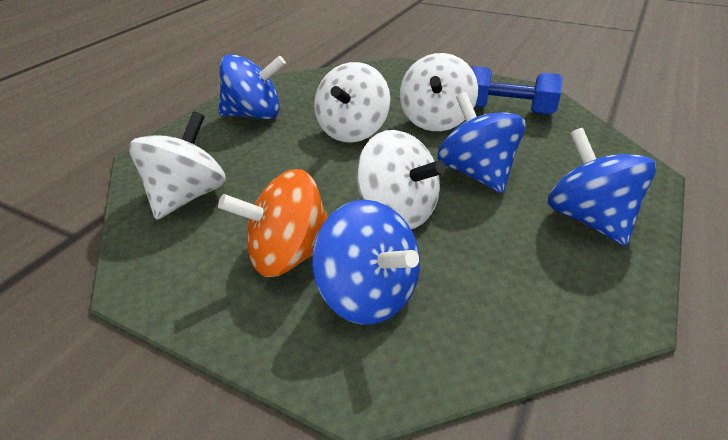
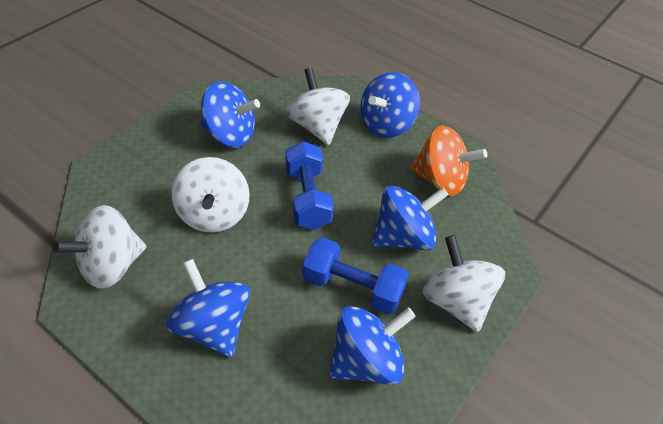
blue dumbbell: [471,66,563,115] = 1 -> [286,141,334,230] [302,237,409,314] = 2
blue spinning top: [218,54,286,119] [312,200,420,324] [437,92,526,193] [547,128,656,246] = 4 -> [167,259,250,357] [200,81,260,148] [329,306,416,385] [361,72,420,138] [372,186,449,251] = 5

